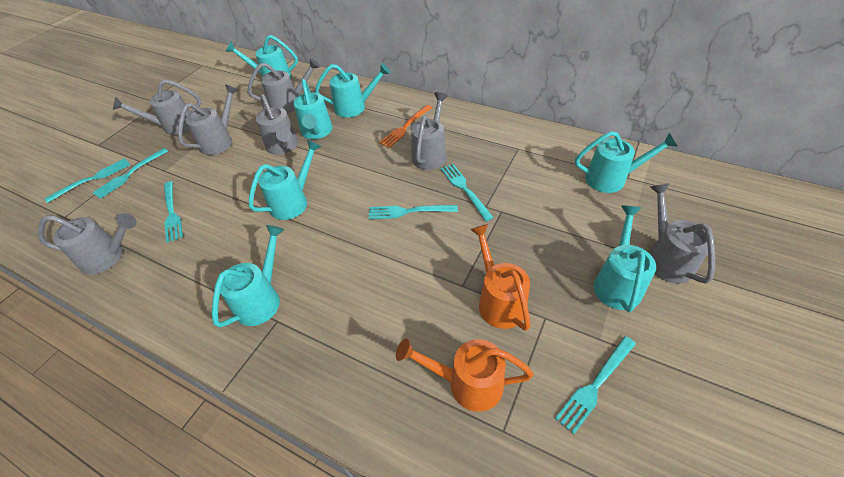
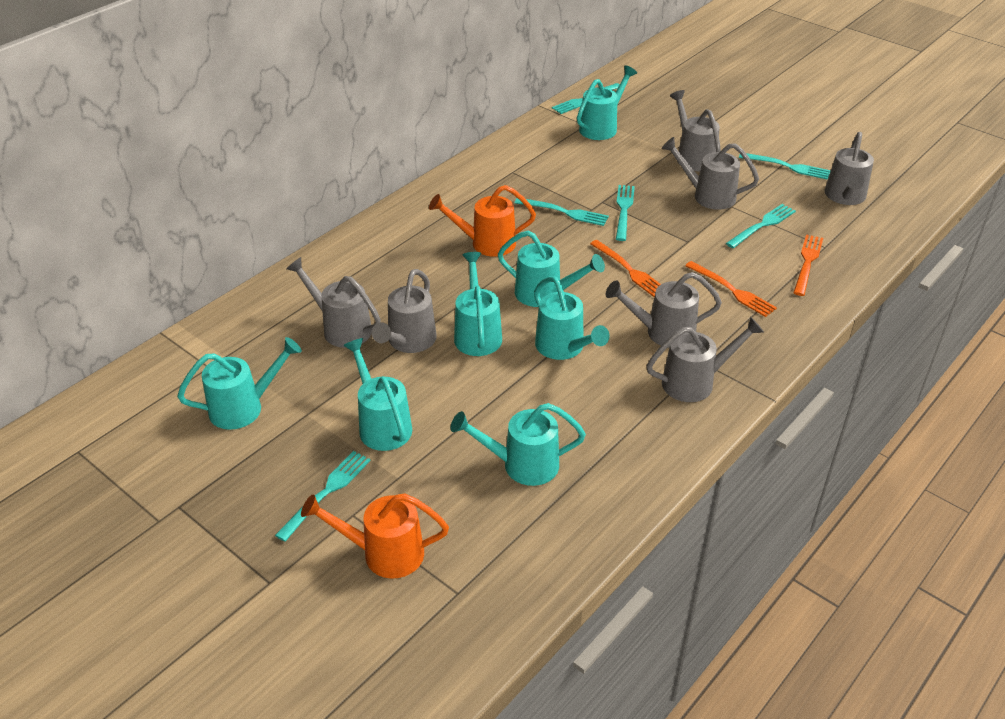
orange fork: [379,105,432,148] = 1 -> [590,240,661,297] [685,261,777,317] [793,234,823,296] = 3

